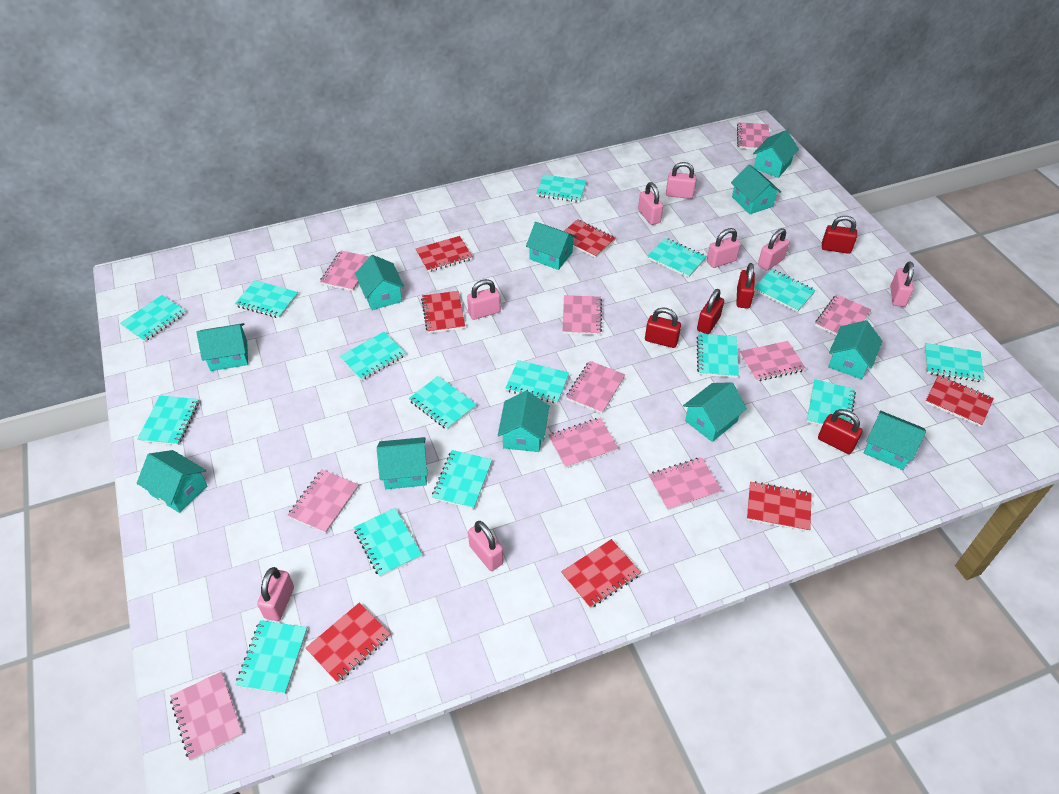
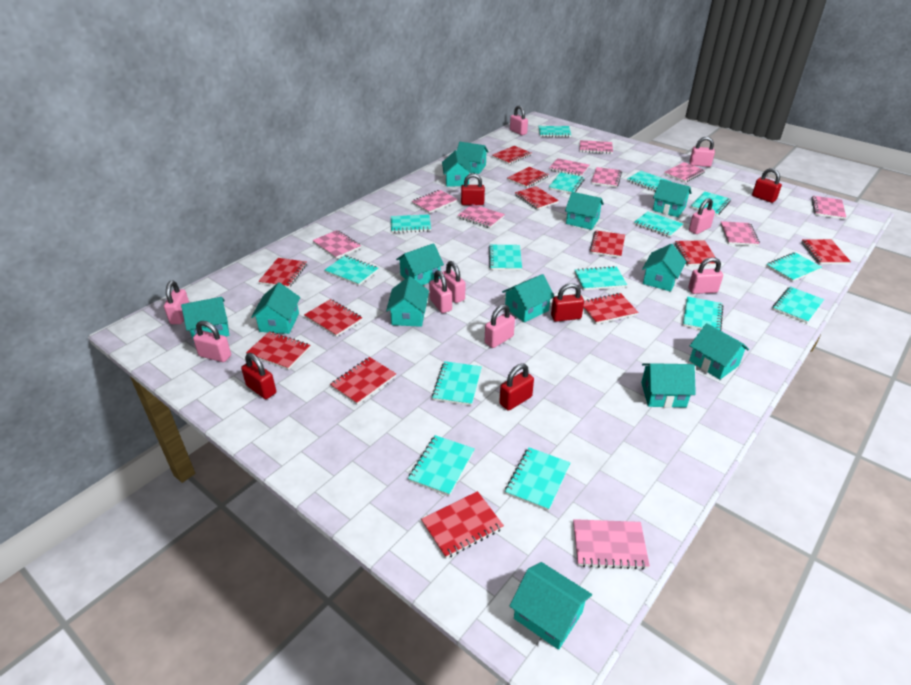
pink padlock: [257,567,294,621] [467,279,501,320] [468,521,504,571] [638,182,663,225] [666,162,697,199] [707,228,741,268] [758,228,789,271] [890,261,914,307] = 8 -> [164,281,189,324] [193,321,231,362] [429,270,452,313] [442,261,465,303] [485,304,515,348] [510,106,528,135] [688,257,723,294] [689,198,715,234] [690,137,715,167] = 9
red notebook: [306,603,390,683] [416,236,473,272] [421,291,465,333] [561,539,641,608] [564,219,615,258] [747,481,812,532] [925,375,994,427] = 7 -> [246,331,310,370] [258,258,307,288] [304,299,362,337] [330,357,396,405] [421,491,504,559] [492,146,531,164] [507,167,549,188] [515,186,559,210] [583,293,638,324] [590,230,625,258] [675,240,716,266] [801,239,851,264] = 12
turquoise house: [137,450,208,513] [197,323,248,371] [355,255,404,310] [377,437,428,489] [498,391,549,452] [526,222,577,270] [683,382,747,442] [731,164,781,214] [753,130,799,178] [828,320,882,379] [864,411,926,470] = 11 -> [181,297,229,342] [251,282,300,334] [386,276,429,327] [396,243,444,285] [442,150,472,187] [457,142,489,174] [502,274,555,322] [509,562,592,650] [565,192,604,230] [641,363,696,408] [642,244,686,292] [653,179,691,217] [689,323,749,380] = 13

